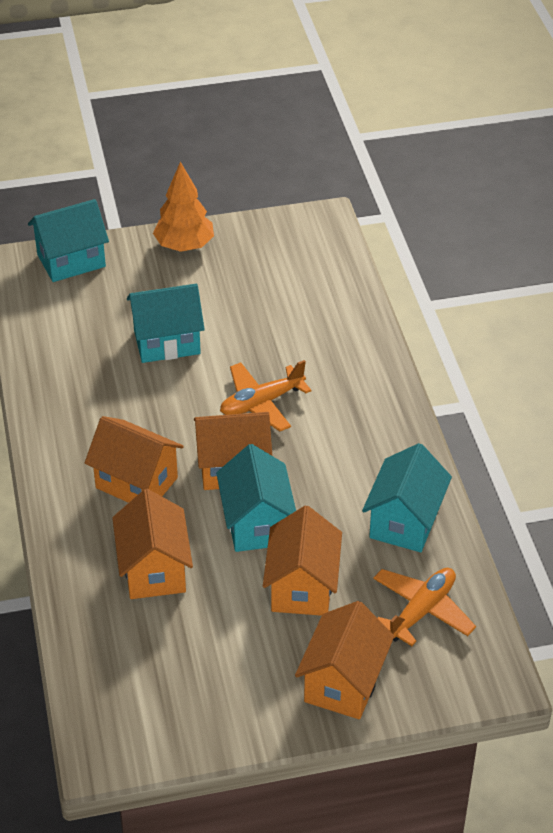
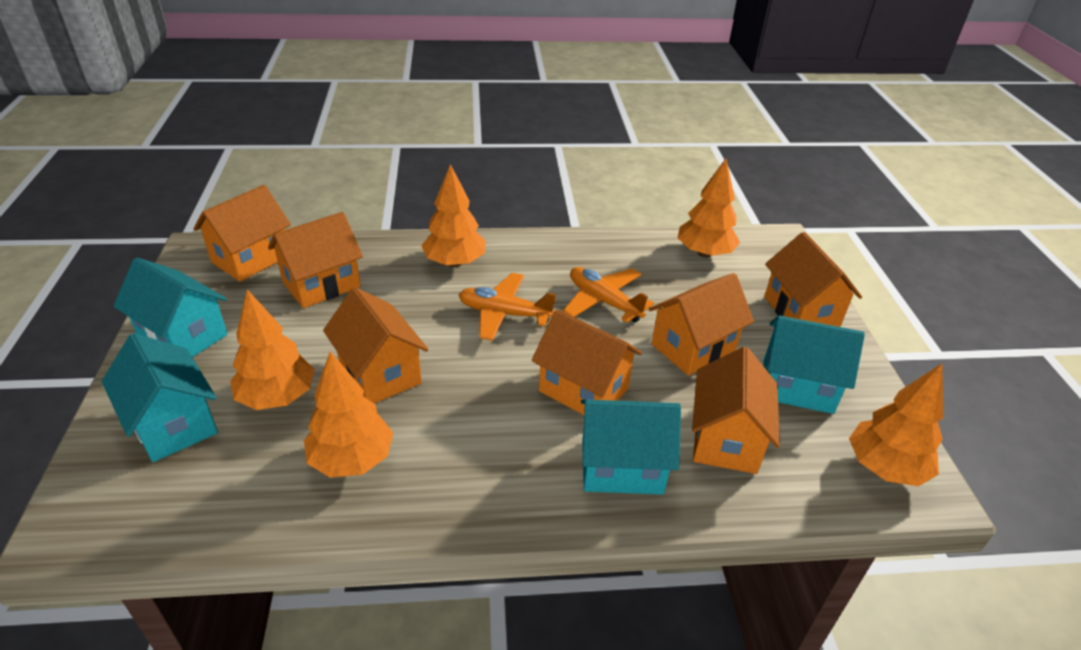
orange house: [85,416,184,503] [112,489,193,599] [194,412,272,490] [263,506,342,616] [295,601,394,719] = 5 -> [193,185,291,282] [268,212,363,308] [323,287,429,404] [532,309,642,415] [649,273,754,376] [692,347,780,474] [764,232,862,327] = 7
orange tree: [153,162,214,252] = 1 -> [230,290,315,410] [304,351,393,478] [421,164,486,267] [678,158,740,258] [849,364,943,486] = 5

